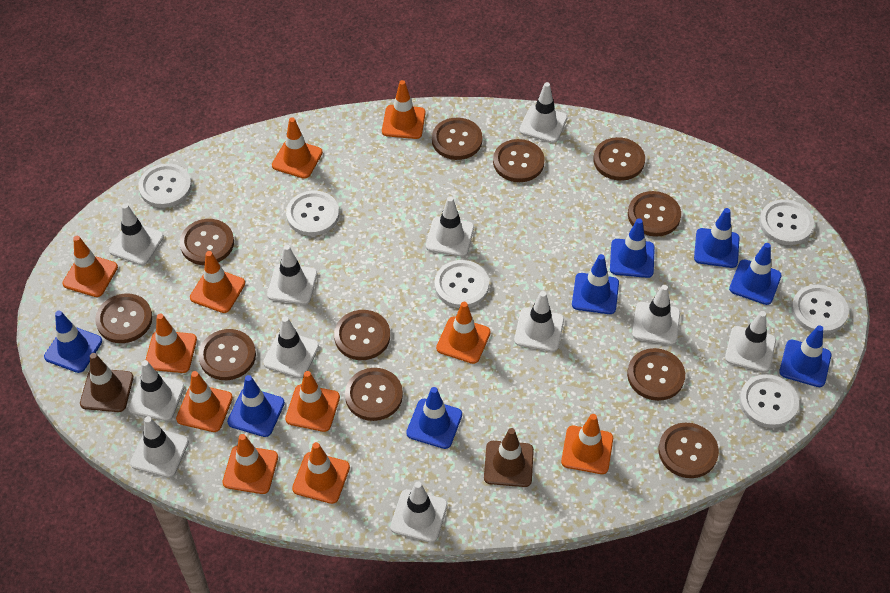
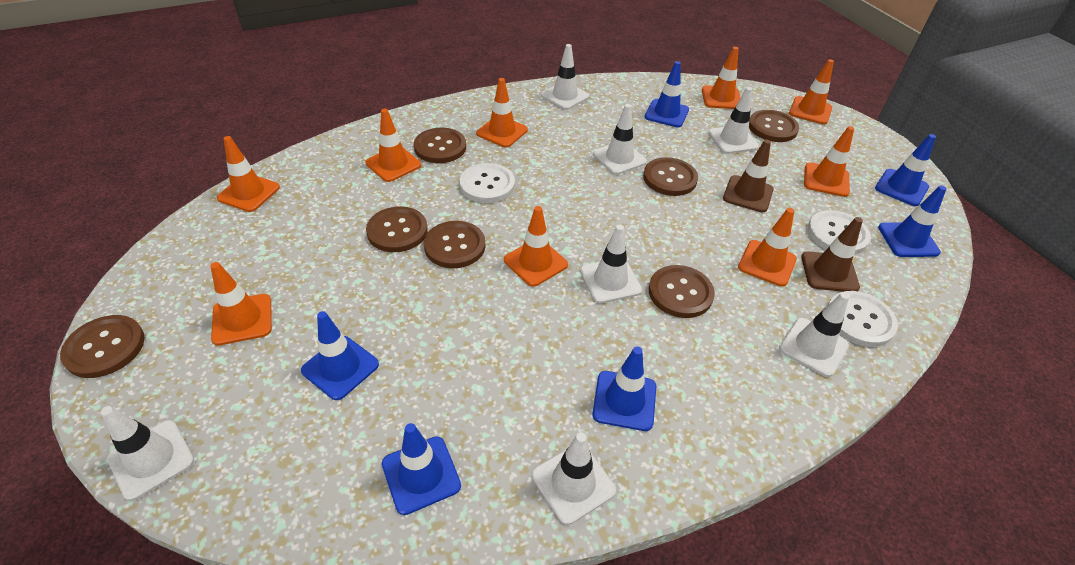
blue traffic cone: [44,311,102,373] [227,375,285,437] [406,387,462,449] [572,254,619,314] [610,218,655,278] [694,208,739,268] [729,243,781,305] [779,325,831,387] = 8 -> [301,311,379,400] [382,423,461,515] [592,347,656,431] [645,61,689,127] [875,134,936,206] [878,185,947,257] = 6
brown button: [95,294,153,343] [180,219,234,265] [198,329,256,380] [334,310,390,360] [345,368,403,421] [432,118,483,160] [493,139,545,182] [594,137,645,181] [627,348,685,401] [628,191,681,237] [658,423,719,478] = 11 -> [60,315,145,378] [366,206,428,252] [414,128,466,163] [424,221,485,268] [643,157,698,196] [649,265,715,318] [749,110,799,142] = 7
orange traffic cone: [62,236,118,297] [146,314,197,373] [176,371,233,432] [190,251,245,313] [222,434,278,494] [272,117,323,179] [285,371,340,432] [292,442,350,504] [382,80,426,139] [436,302,491,364] [561,414,613,474] = 11 -> [210,262,272,346] [217,136,280,212] [365,109,421,182] [476,78,528,147] [504,206,568,287] [702,47,741,109] [738,208,797,287] [789,59,834,125] [804,126,854,197] = 9
white button: [138,163,192,208] [286,191,339,236] [434,260,489,308] [740,374,799,428] [759,199,814,245] [792,285,849,334] = 6 -> [460,163,515,203] [808,210,871,254] [827,291,898,347] = 3
white traffic cone: [109,203,164,265] [128,360,185,421] [130,416,189,478] [263,316,319,378] [267,245,317,305] [390,481,448,543] [426,196,474,257] [514,291,564,352] [519,82,568,143] [632,285,680,345] [725,311,776,373] = 11 -> [101,406,194,501] [532,432,616,525] [541,44,589,110] [580,224,642,303] [593,104,647,175] [708,87,759,154] [779,292,849,377] = 7

